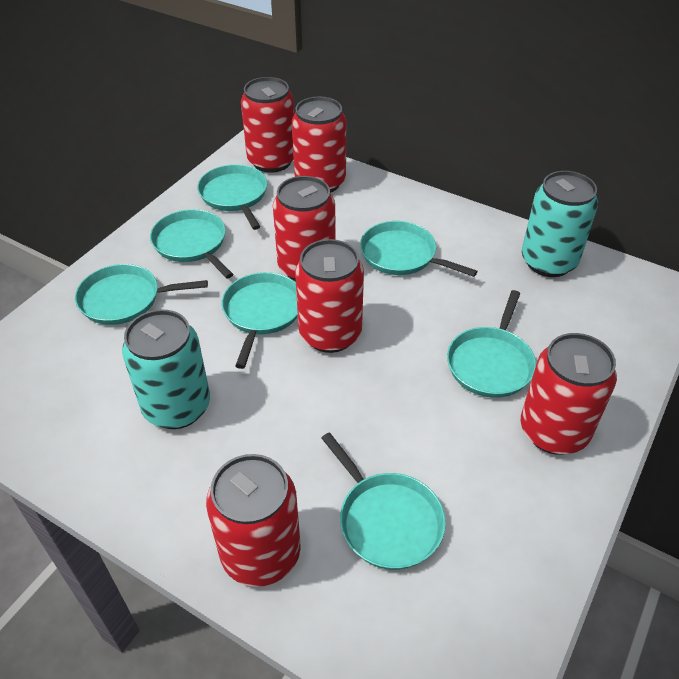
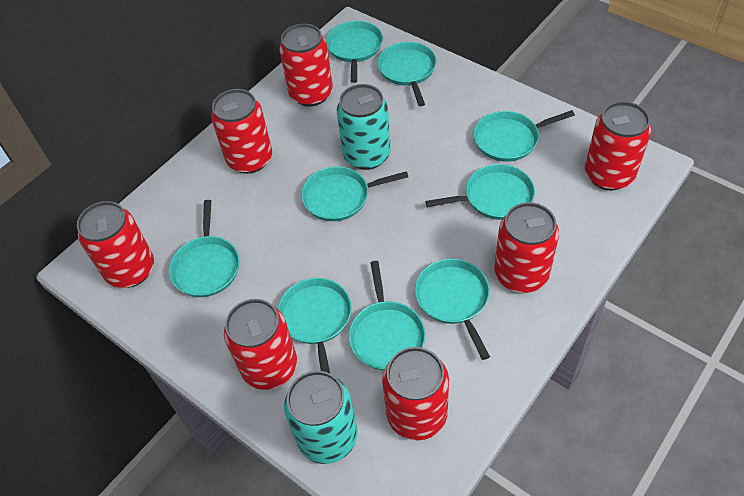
red can: [206,454,300,587] [241,77,294,173] [273,176,336,281] [292,96,346,193] [295,239,364,353] [521,333,617,455] = 6 -> [77,201,154,288] [211,89,272,174] [224,299,297,390] [279,24,333,107] [382,347,449,440] [494,202,559,293] [585,101,651,190] = 7
turquoise pan: [75,264,208,325] [150,209,233,278] [197,164,267,230] [222,272,298,369] [322,432,446,570] [360,221,478,277] [447,290,536,398] = 7 -> [169,200,240,297] [278,278,352,373] [301,166,408,221] [326,21,383,83] [349,261,426,370] [377,42,437,106] [415,259,490,360] [426,164,535,220] [473,110,575,162] = 9

